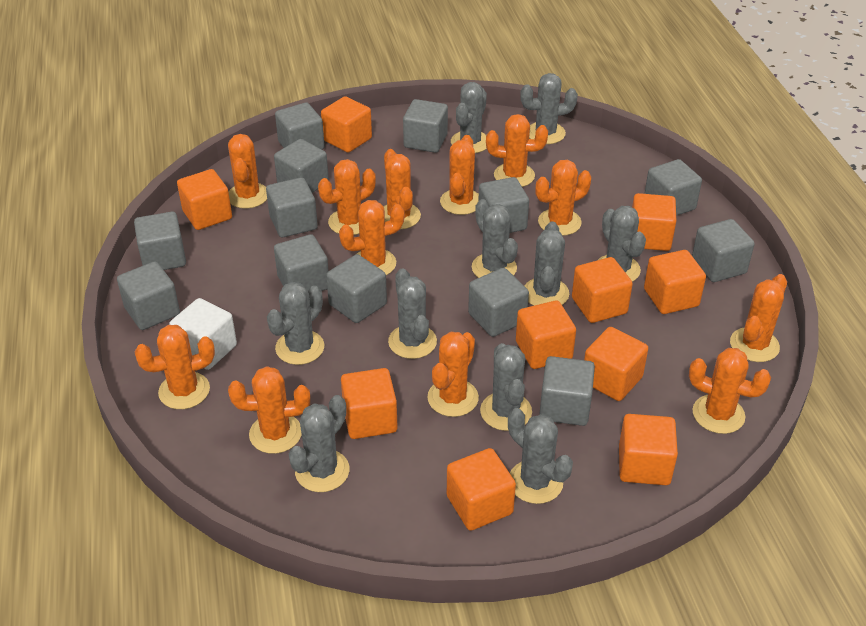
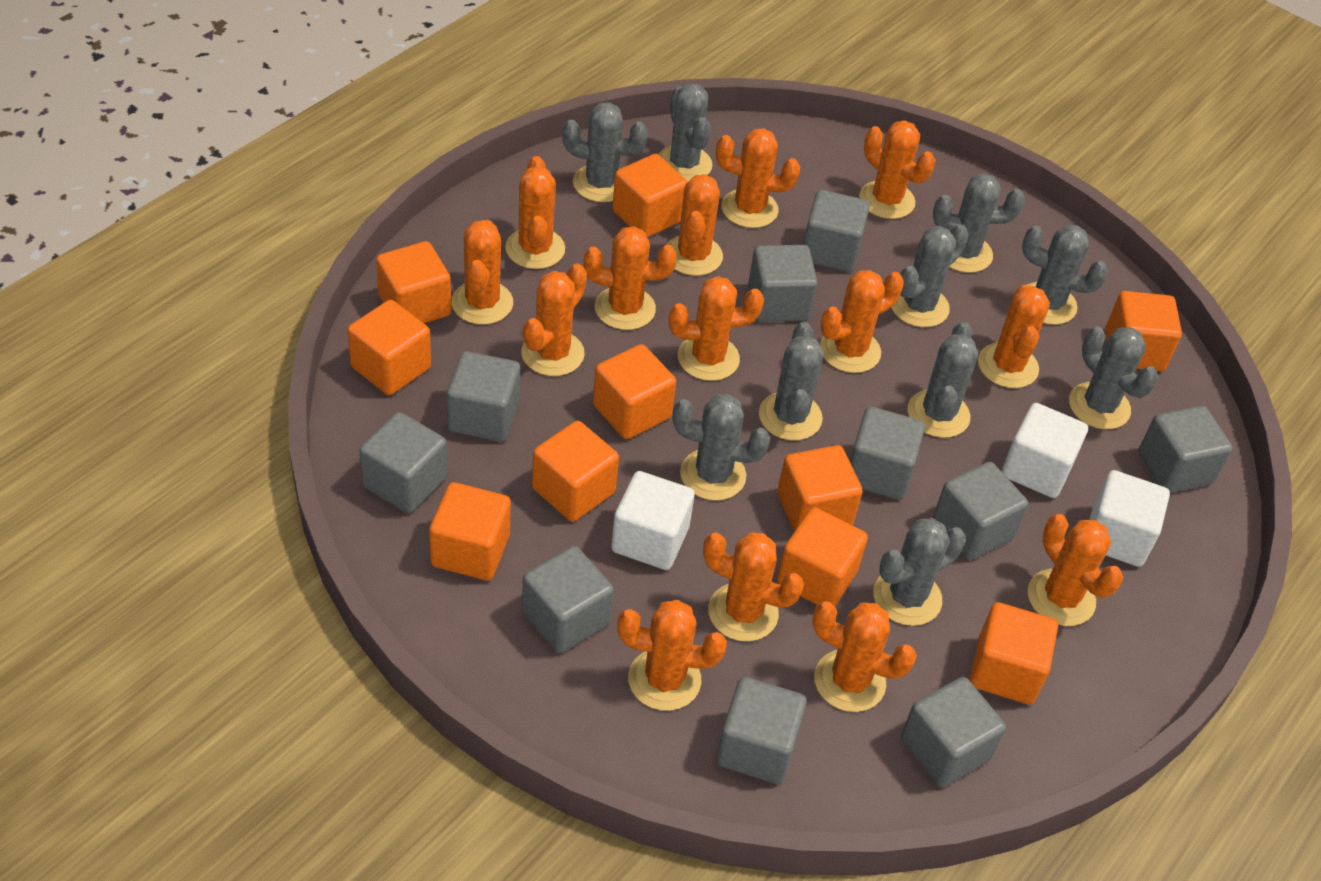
grey cube: [117,261,180,330] [134,212,186,270] [266,177,318,237] [274,139,329,193] [274,234,329,291] [275,103,325,149] [326,254,387,323] [403,99,448,153] [468,268,529,337] [478,177,529,233] [539,356,595,426] [644,159,702,216] [692,219,755,282] = 13 -> [359,412,447,513] [447,351,520,442] [522,546,614,653] [716,677,807,784] [748,245,818,322] [803,190,870,272] [850,406,925,500] [901,677,1006,787] [933,462,1028,560] [1138,406,1233,493] = 10
orange cactus: [135,325,215,409] [228,134,267,209] [228,366,310,454] [318,159,376,235] [339,200,405,275] [384,149,421,229] [427,332,479,417] [440,135,479,215] [486,114,548,187] [536,160,591,236] [689,348,771,434] [730,274,787,362] = 12 -> [451,220,513,325] [505,156,565,269] [521,263,587,376] [583,226,677,330] [617,600,727,711] [666,174,723,276] [669,276,764,381] [703,532,804,642] [716,128,800,228] [812,601,917,712] [820,270,904,373] [859,120,935,219] [978,285,1050,388] [1028,514,1123,626] = 14
white cube: [169,298,237,370] = 1 -> [611,471,695,570] [1002,403,1088,498] [1089,470,1170,567] = 3

